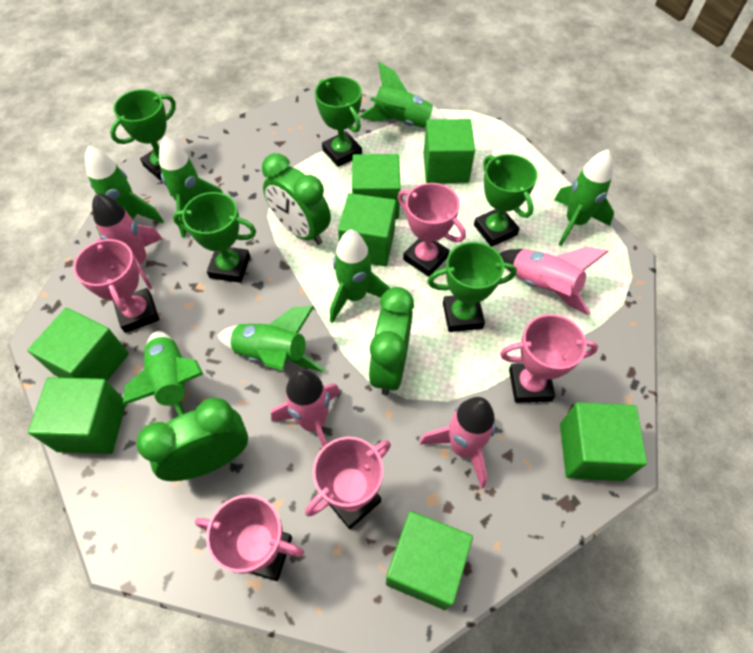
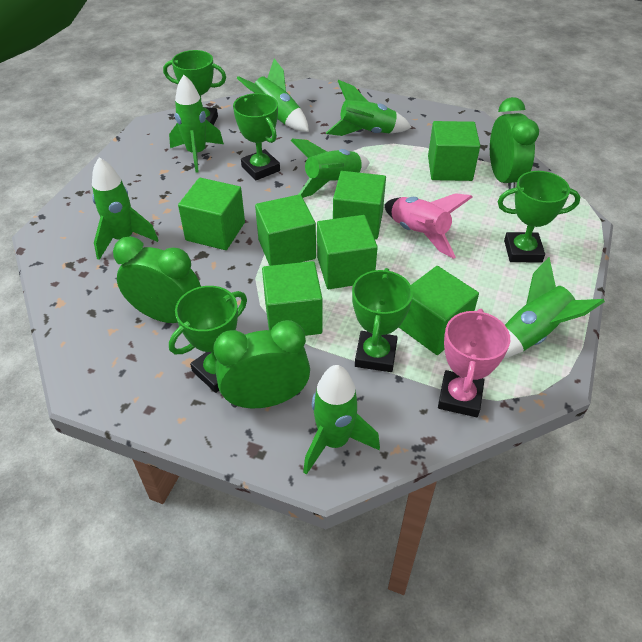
pink rocket: [92,193,162,290] [271,369,340,447] [420,397,496,489] [499,247,609,315] = 4 -> [384,193,473,259] = 1
pink trophy: [73,238,159,333] [195,495,304,581] [305,437,391,529] [398,183,466,277] [500,314,598,403] = 5 -> [438,309,510,417] = 1

